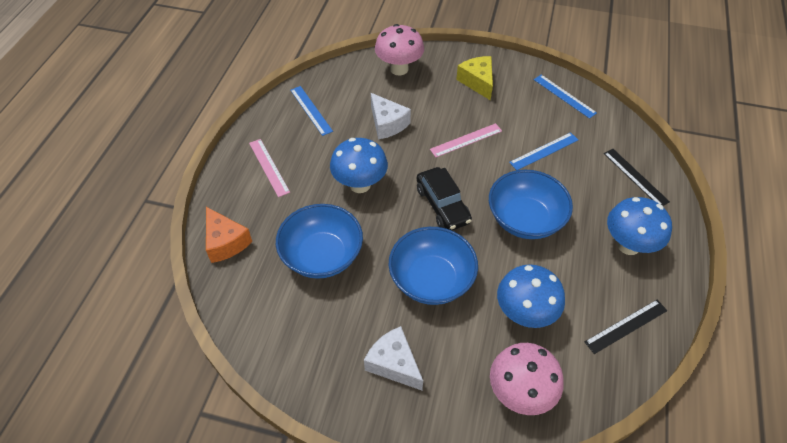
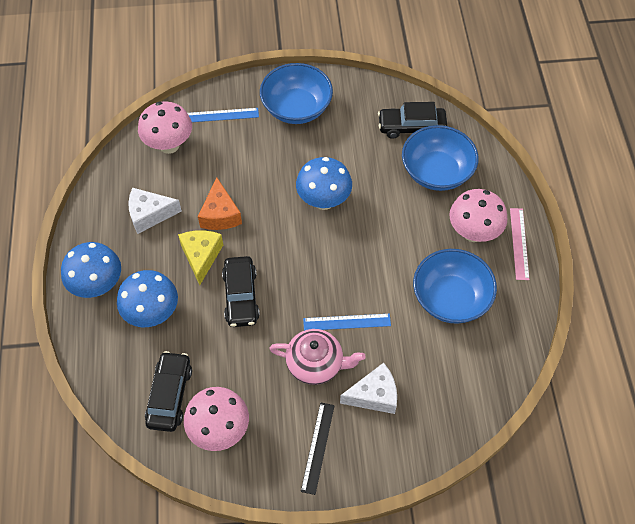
black car: [417,167,472,230] = 1 -> [145,351,192,432] [222,256,260,327] [378,102,447,139] = 3
black ruler: [585,300,667,354] [604,149,670,206] = 2 -> [301,403,335,495] = 1
blue ruler: [290,86,333,136] [509,132,578,170] [534,75,597,119] = 3 -> [187,108,259,122] [303,314,391,331] = 2
pink mushroom: [375,24,424,75] [490,343,564,415] = 2 -> [138,101,192,154] [184,387,249,451] [449,189,507,242] = 3
pink ruler: [249,139,290,197] [430,123,502,157] = 2 -> [510,208,529,280] = 1
pink teapot: none = 0 -> [269,329,366,385] = 1

